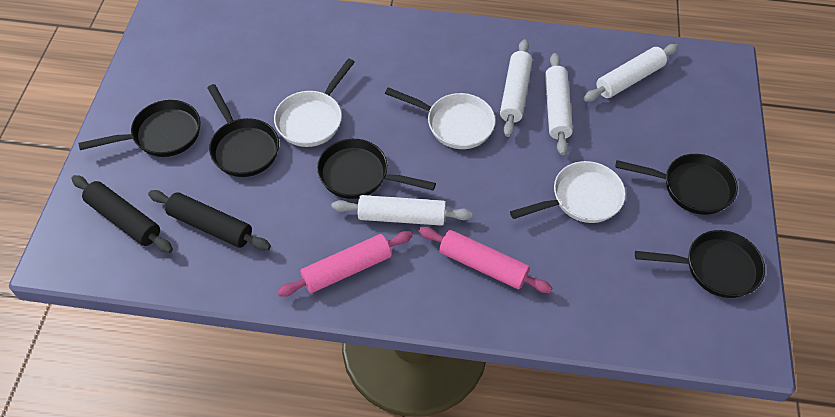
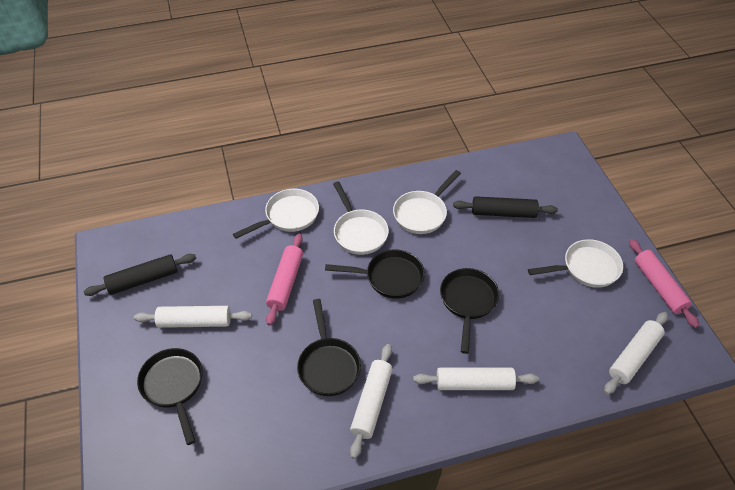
black pan: [78,100,200,157] [207,84,279,177] [317,139,436,199] [615,154,738,215] [635,230,765,298] = 5 -> [137,348,203,445] [297,299,361,396] [325,249,425,299] [440,268,499,354] = 4
white pan: [274,58,355,147] [385,87,495,149] [510,161,626,223] = 3 -> [233,189,319,239] [333,181,389,255] [393,170,461,234] [528,239,623,288] = 4

